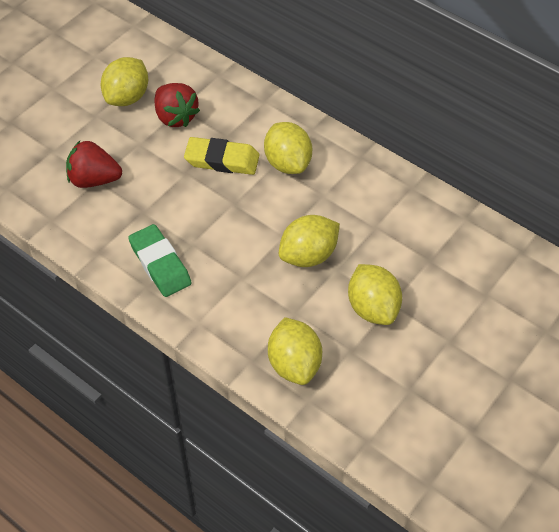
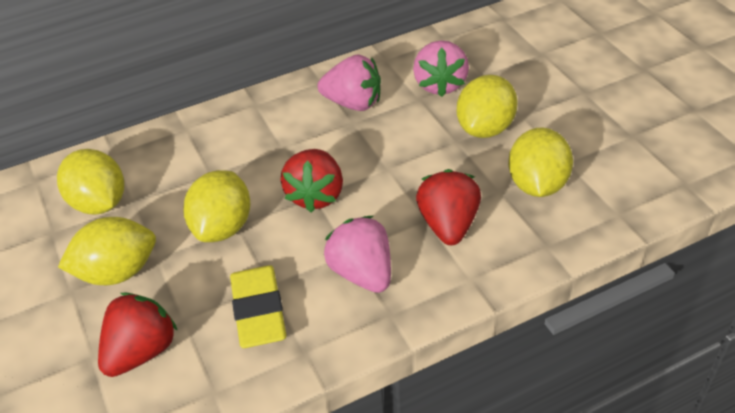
green eraser: [128,224,192,297] = 1 -> none = 0
pink strawberry: none = 0 -> [317,54,381,111] [324,216,391,293] [413,40,469,97] = 3
red strawberry: [66,141,122,188] [154,83,200,127] = 2 -> [98,292,177,377] [280,149,343,212] [416,169,481,245] = 3

